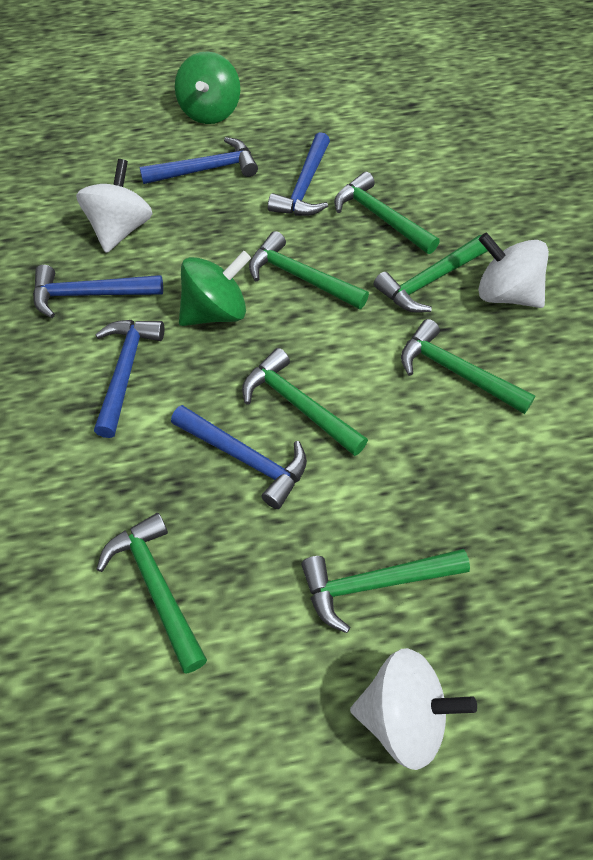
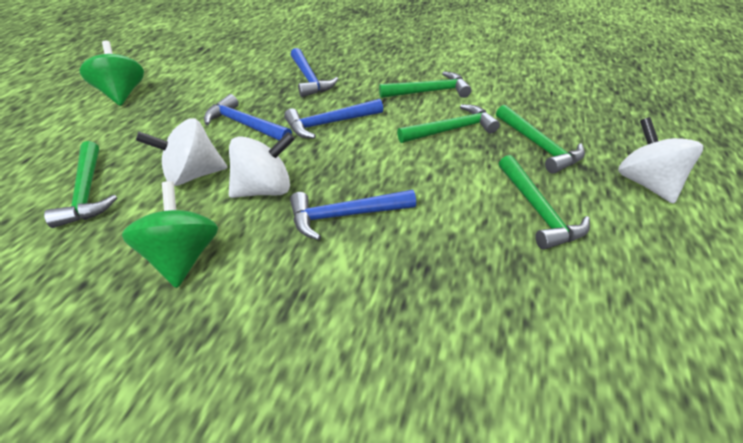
blue hammer: [33,265,163,318] [94,320,164,438] [139,137,258,184] [171,405,307,509] [268,132,330,216] = 5 -> [204,94,292,140] [284,99,383,139] [290,190,416,240] [291,48,338,97] = 4
green hammer: [96,513,207,674] [242,348,368,456] [249,231,369,309] [301,549,470,633] [334,172,440,254] [374,235,488,313] [401,319,535,414] = 7 -> [44,141,117,228] [379,71,472,98] [397,104,500,143] [496,105,585,174] [499,155,590,250] = 5

